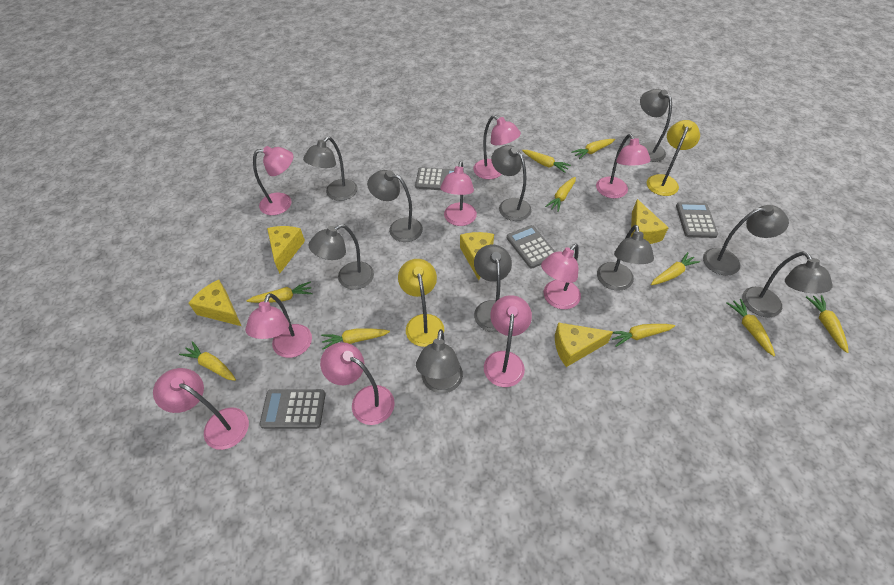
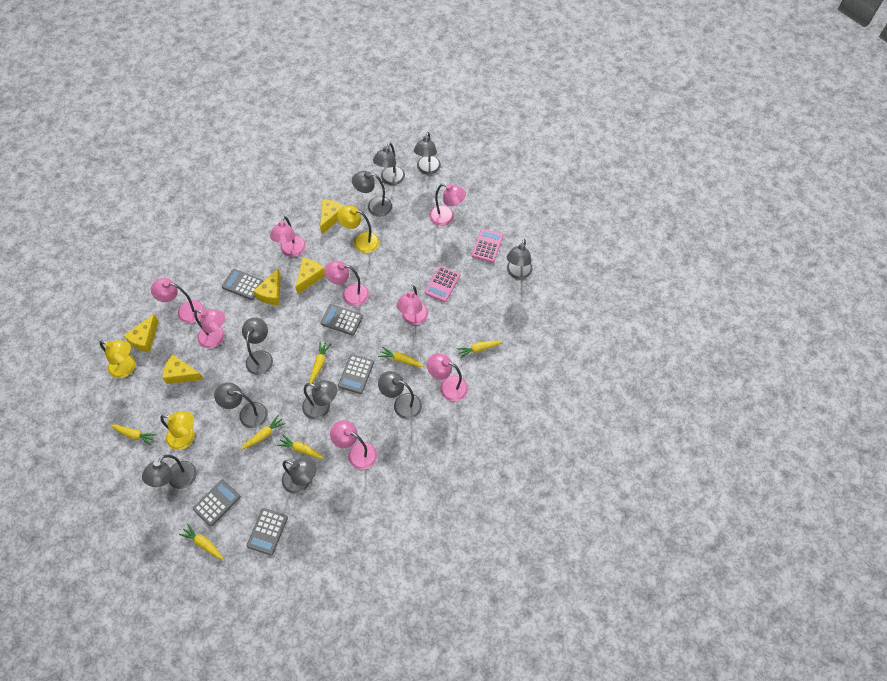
grey calculator: [260,389,326,429] [415,167,454,190] [507,225,555,268] [676,202,718,238] = 4 -> [193,479,241,526] [222,269,263,300] [247,508,288,555] [321,304,363,336] [338,354,374,394] = 5
pink calculator: none = 0 -> [424,266,460,302] [472,229,503,263] = 2
pink lamp: [153,368,249,450] [245,293,312,358] [253,146,293,215] [320,342,395,425] [440,161,477,226] [473,115,521,179] [484,295,532,387] [541,244,581,309] [596,134,651,199] = 9 -> [151,278,204,323] [194,309,225,348] [270,216,306,257] [324,261,369,306] [330,420,377,470] [396,286,428,325] [427,353,468,401] [429,184,466,226] = 8
yellow carrot: [179,341,236,381] [247,282,312,303] [321,328,390,349] [522,150,571,173] [545,177,576,212] [571,139,615,160] [612,324,675,347] [651,252,700,285] [727,299,775,356] [806,295,849,353] = 10 -> [110,424,157,446] [179,524,223,559] [241,415,286,449] [277,435,324,459] [310,342,331,383] [378,347,424,367] [457,341,503,359] = 7
yellow lamp: [398,259,444,347] [647,120,700,196] = 2 -> [99,340,136,378] [160,411,195,450] [337,206,379,253] = 3

